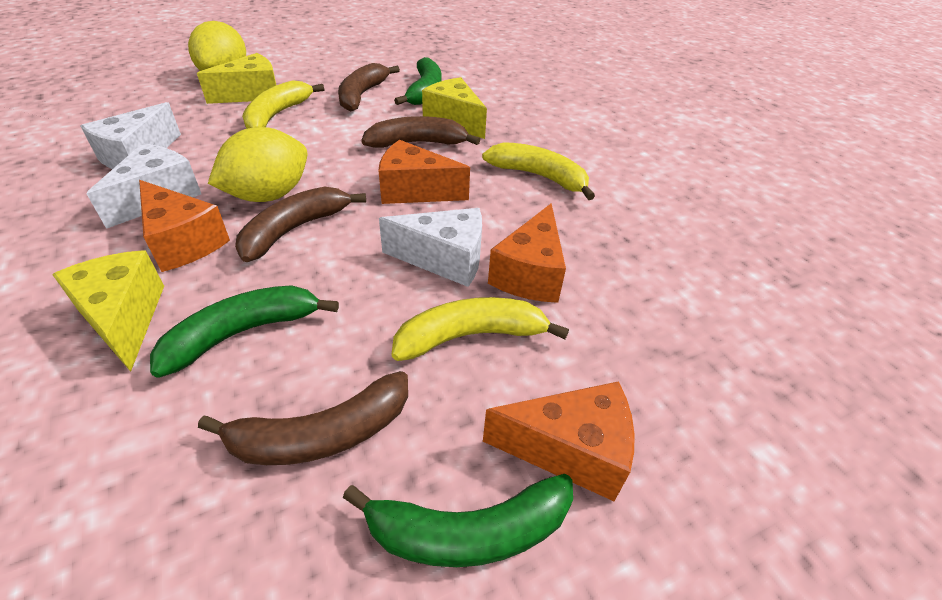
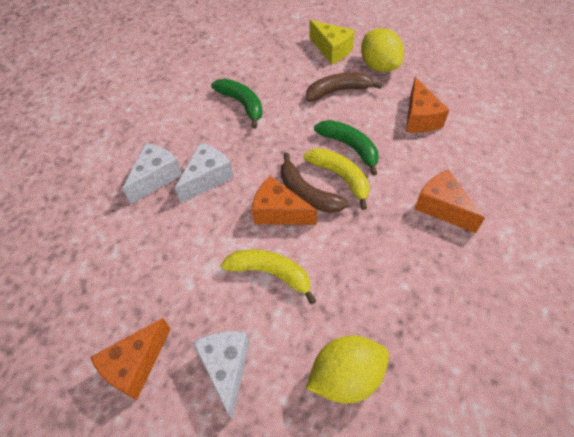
brown banana: [198,371,408,465] [235,187,366,262] [338,63,400,112] [361,116,480,148] = 4 -> [281,153,349,213] [306,73,382,101] = 2
green banana: [150,285,339,377] [343,474,573,567] [394,57,441,105] = 3 -> [211,79,263,129] [314,120,378,176] = 2
yellow banana: [242,80,324,129] [392,297,569,361] [482,142,595,200] = 3 -> [221,249,316,304] [304,148,369,210] = 2
yellow cheese: [52,251,164,372] [197,53,276,104] [422,77,487,139] = 3 -> [309,20,355,64] = 1

